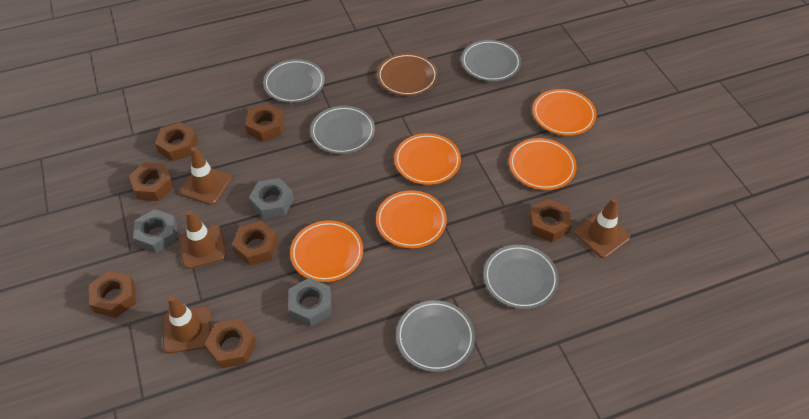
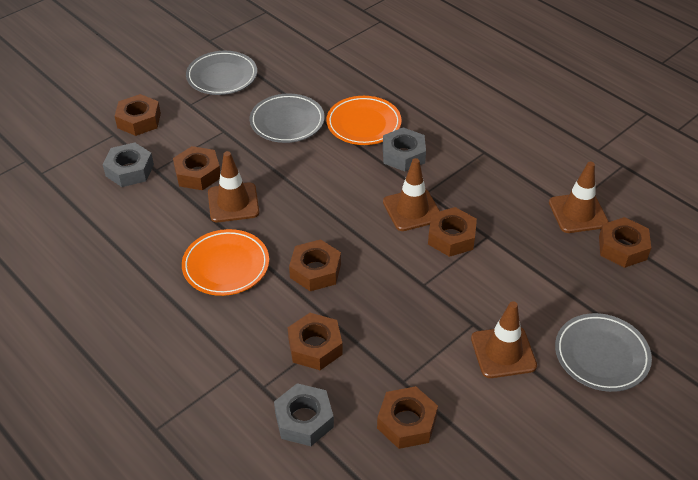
brown plate: [377,53,438,96] = 1 -> none = 0
grey plate: [263,59,325,103] [310,106,375,154] [396,300,475,372] [461,40,521,81] [484,245,559,309] = 5 -> [186,51,257,95] [250,94,325,143] [555,313,652,392] = 3
orange plate: [290,221,363,282] [376,190,447,248] [394,133,461,185] [509,138,577,190] [532,89,597,136] = 5 -> [182,229,269,296] [326,96,402,145] = 2

